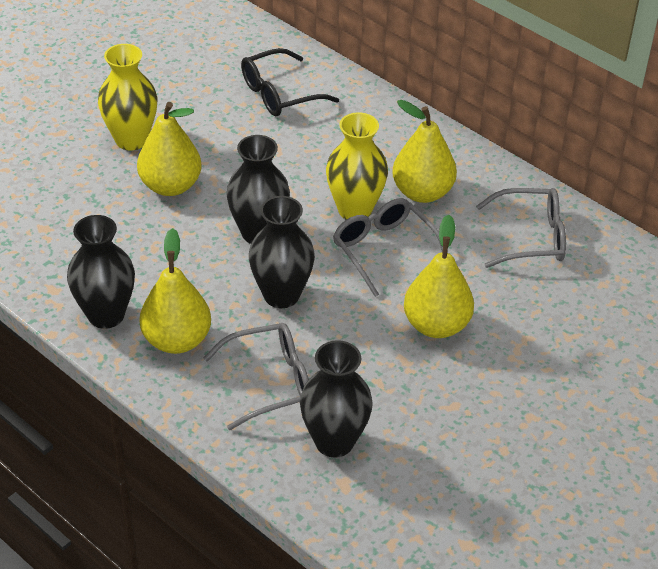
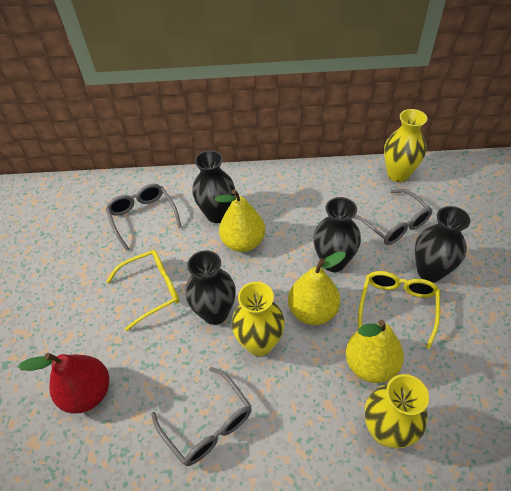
black glasses: [241,48,339,116] = 1 -> none = 0
red pear: none = 0 -> [18,353,109,413] = 1
yellow glasses: none = 0 -> [106,250,179,331] [358,271,440,349] = 2
yellow pear: [137,102,202,196] [139,228,211,354] [392,100,457,203] [404,215,474,338] = 4 -> [215,189,265,252] [288,251,346,325] [346,320,404,383] = 3
yellow vase: [98,44,157,151] [326,112,388,220] = 2 -> [232,282,285,356] [365,374,429,448] [384,109,427,182] = 3

